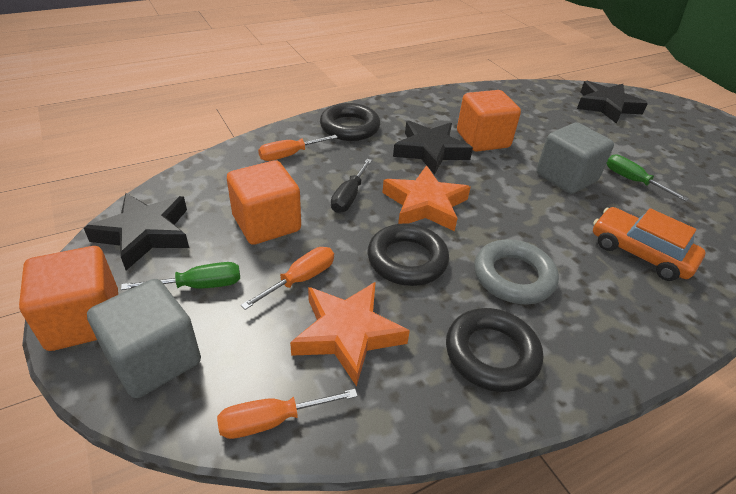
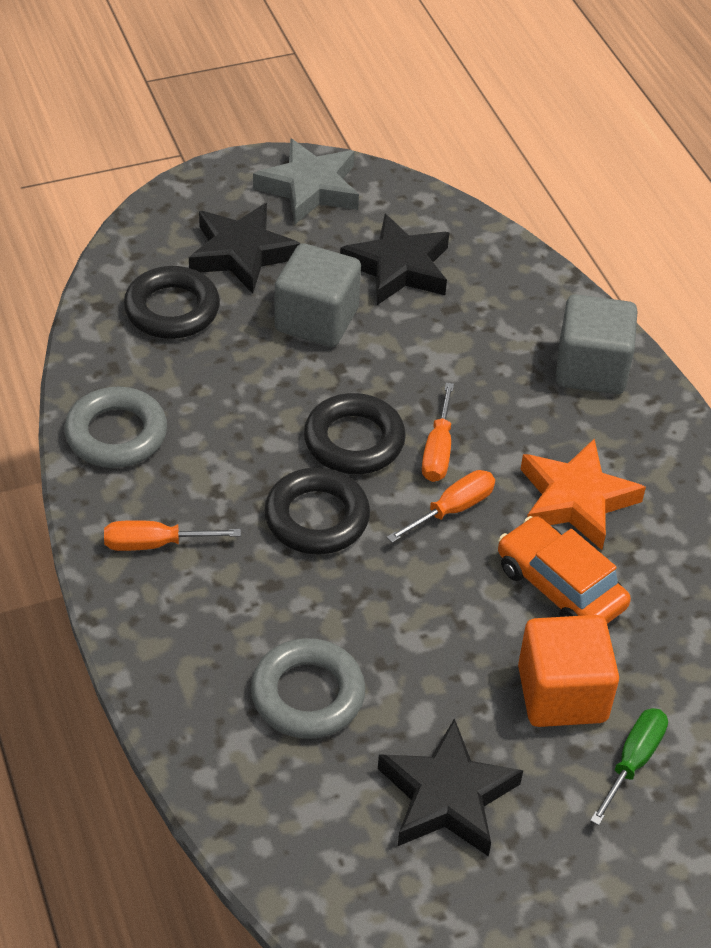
black screwdriver: [331,159,372,213] = 1 -> none = 0
green screwdriver: [121,262,240,290] [606,154,688,201] = 2 -> [590,708,668,825] = 1
grey ring: [474,239,559,304] = 1 -> [64,387,167,468] [251,638,366,739] = 2
grey star: none = 0 -> [253,138,359,224] = 1
orange cube: [19,246,118,351] [227,160,301,245] [457,90,521,152] = 3 -> [518,615,619,727] = 1
orange star: [290,282,410,387] [382,165,471,231] = 2 -> [520,439,646,550] = 1

